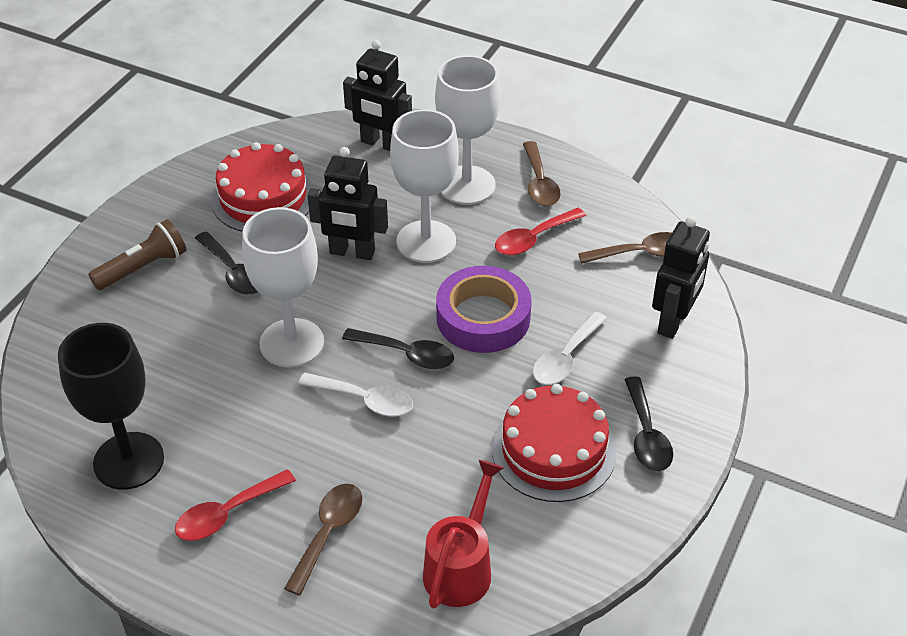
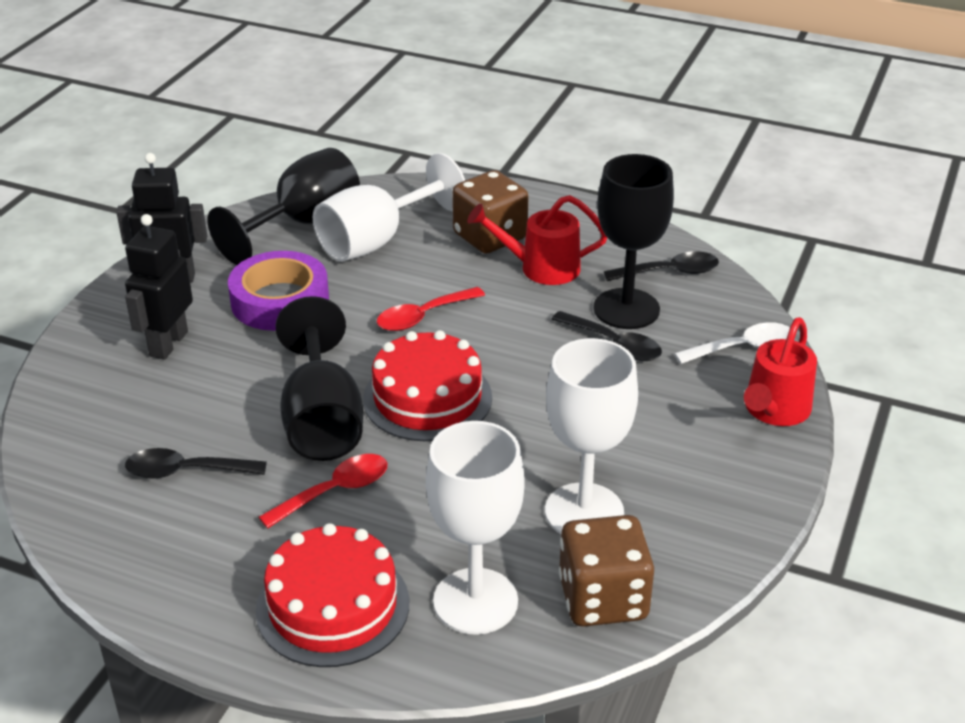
black goblet: [58,323,164,490] = 1 -> [208,148,360,265] [276,296,363,461] [594,154,674,329] = 3
black robot: [307,147,388,260] [343,40,412,151] [652,216,710,339] = 3 -> [116,153,207,283] [125,214,193,360] = 2
brown dice: none = 0 -> [452,170,528,254] [559,515,654,627] = 2
brown flashlight: [88,219,187,290] = 1 -> none = 0
brown spoon: [284,484,362,595] [523,141,561,206] [578,232,672,264] = 3 -> none = 0
red watering can: [423,460,504,609] = 1 -> [467,195,607,285] [744,317,817,426] = 2
white spoon: [298,373,413,416] [533,311,607,385] = 2 -> [674,322,790,364] = 1

